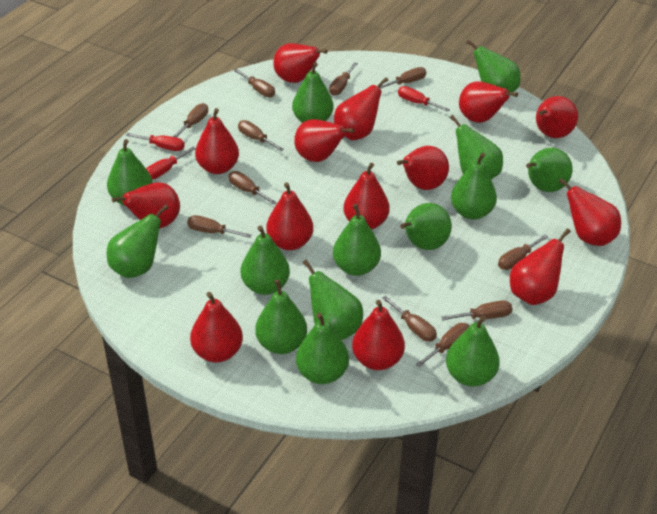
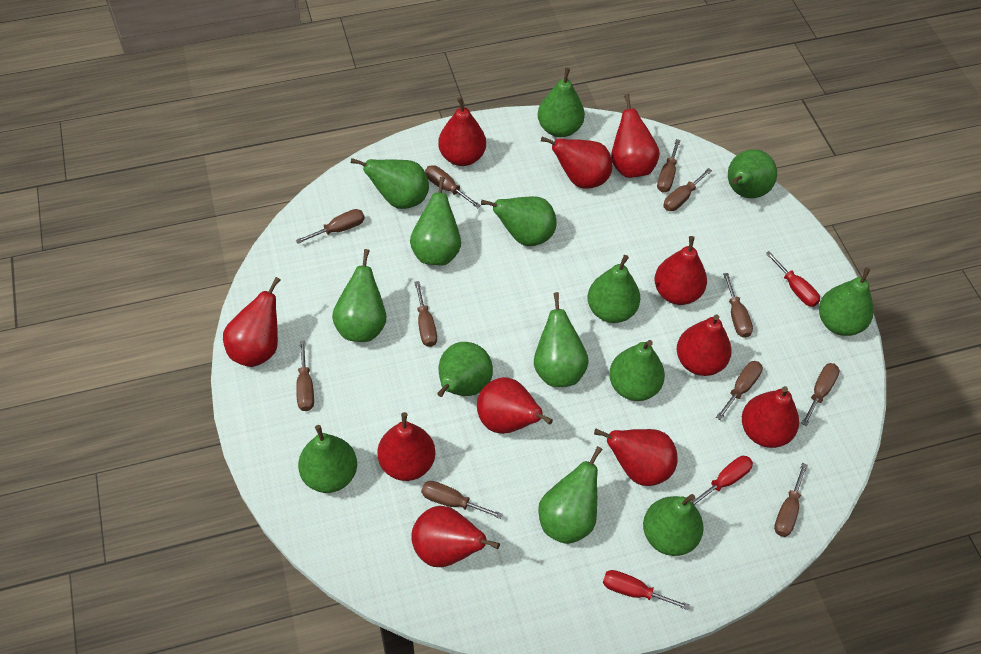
red pear: [112,182,180,228] [190,292,243,363] [195,108,239,174] [266,182,313,250] [273,43,328,83] [294,119,354,162] [334,77,388,140] [343,163,390,230] [352,300,405,370] [397,146,449,190] [459,81,518,123] [510,228,571,305] [536,96,578,138] [558,178,621,246] = 14 -> [223,277,280,367] [377,412,435,481] [411,506,500,567] [438,97,486,166] [477,377,553,434] [541,137,612,189] [594,429,678,486] [611,94,660,178] [655,236,707,305] [677,314,732,376] [742,386,799,448] = 11

